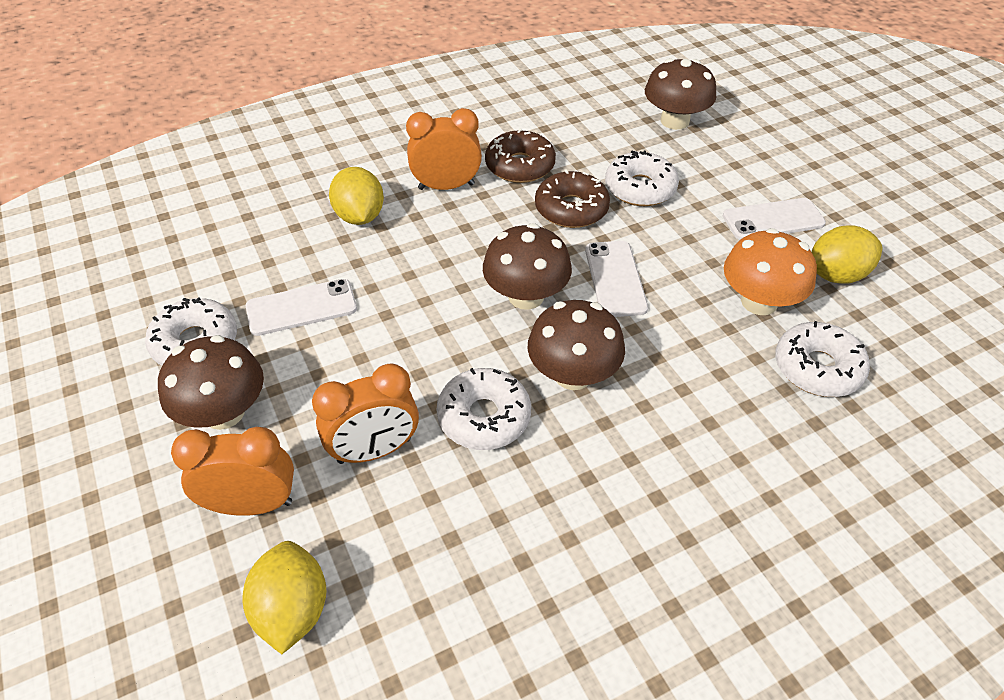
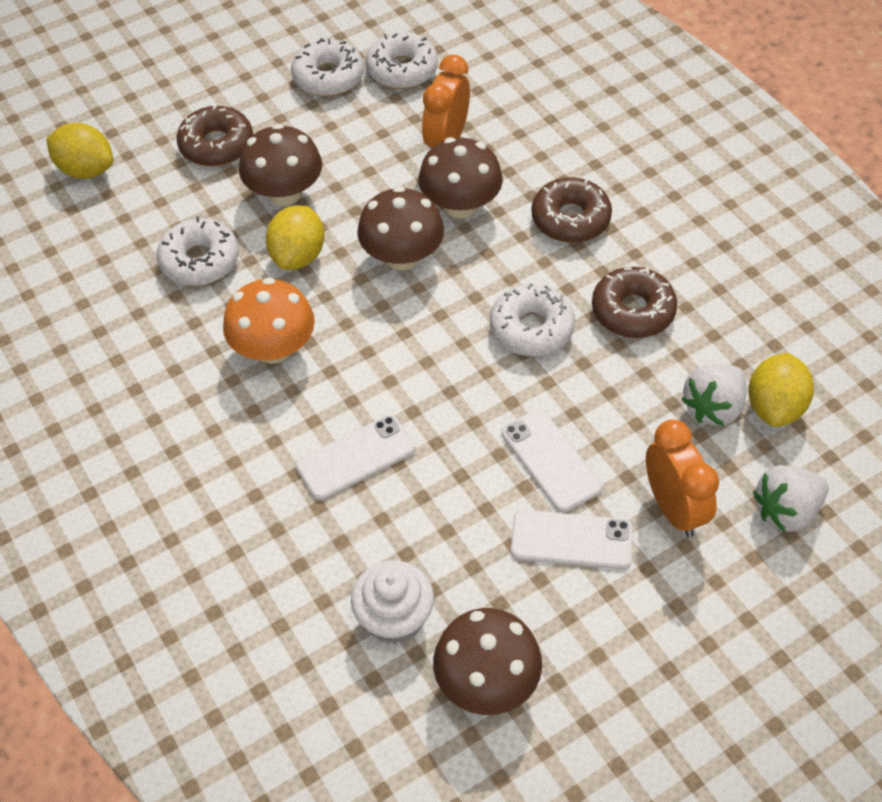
brown donut: [485,129,556,183] [535,169,610,228] = 2 -> [177,104,253,166] [531,177,612,243] [592,267,677,338] = 3
orange clock: [171,427,294,516] [312,363,419,464] [406,108,482,190] = 3 -> [422,55,470,148] [646,420,719,537] = 2
white cupcake: none = 0 -> [351,560,434,644] = 1
white strawberry: none = 0 -> [682,364,747,426] [753,465,829,532] = 2

